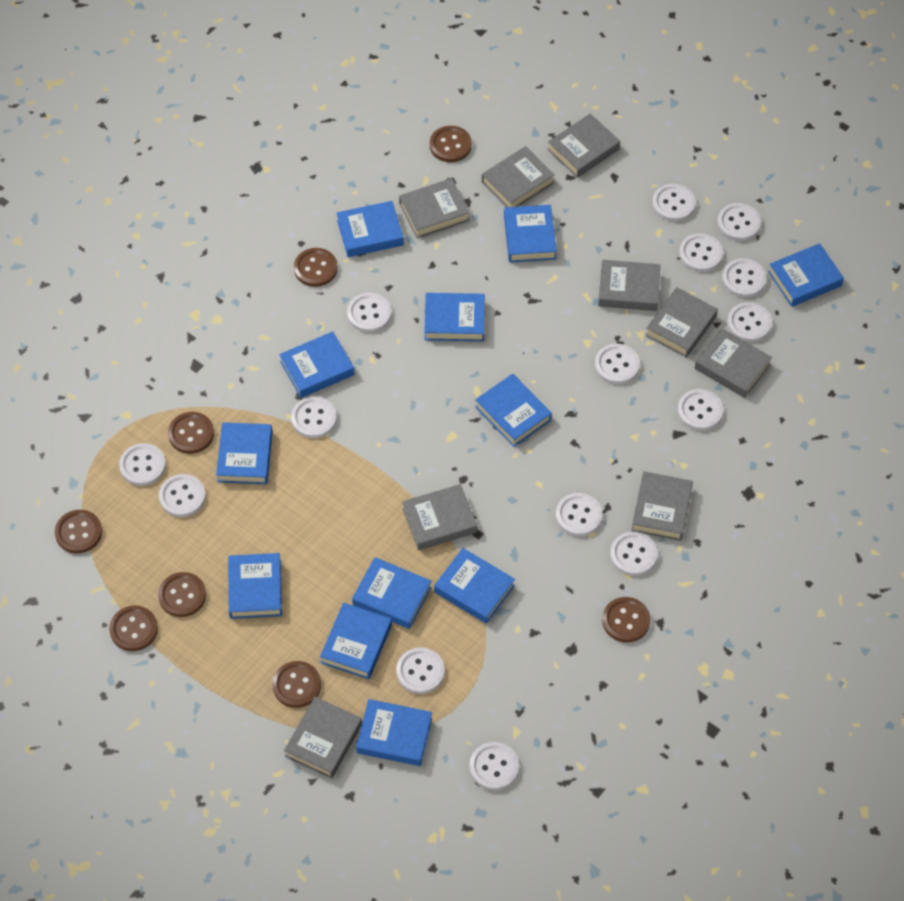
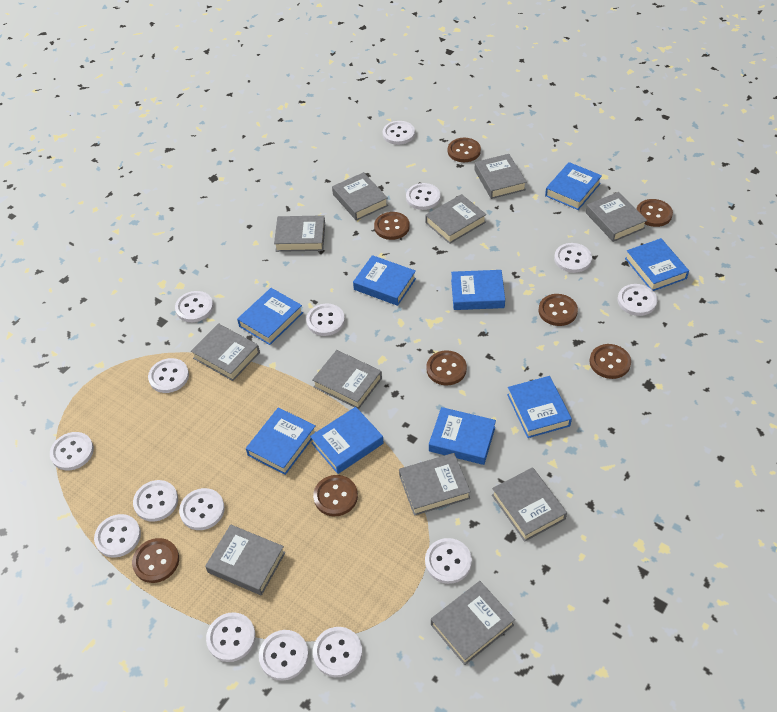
blue book: [216,422,273,484] [228,553,282,619] [279,331,355,398] [320,603,392,679] [337,201,404,257] [352,557,432,629] [356,699,432,766] [424,293,485,341] [434,548,515,624] [475,374,552,447] [504,205,557,262] [768,243,844,307] = 12 -> [237,288,303,345] [246,407,315,475] [310,407,384,474] [353,255,416,306] [429,407,496,465] [451,270,505,310] [507,376,572,438] [545,162,602,210] [625,238,689,291] = 9
grey book: [284,697,362,779] [399,178,470,238] [402,484,477,550] [482,146,555,207] [547,114,620,178] [598,260,661,311] [631,471,693,541] [645,287,718,358] [695,328,772,398] = 9 -> [191,323,260,381] [205,524,286,595] [274,215,325,252] [312,350,382,409] [332,172,388,221] [399,453,471,516] [425,194,486,244] [431,581,515,665] [475,154,526,199] [492,467,567,542] [586,192,647,242] = 11

